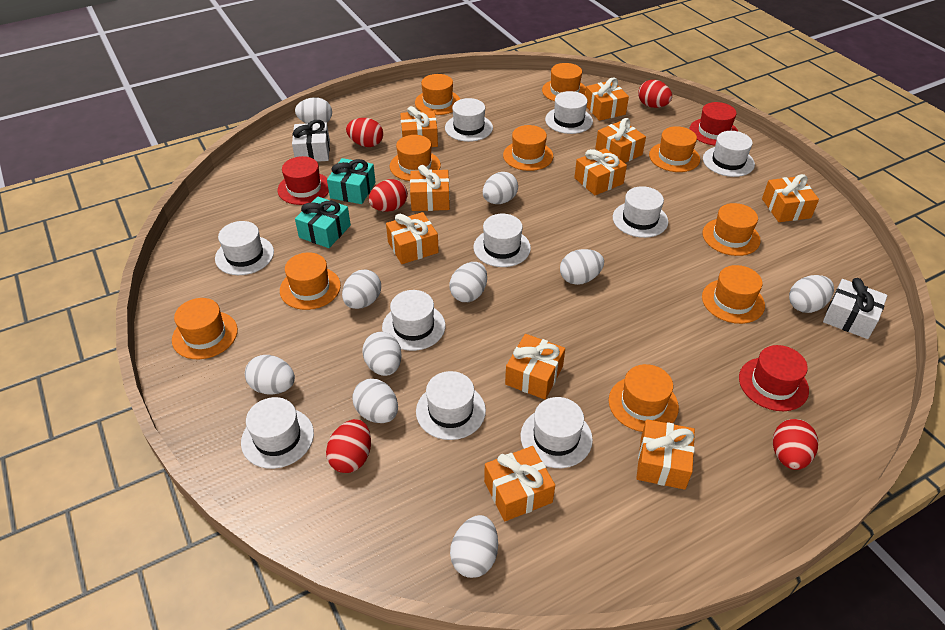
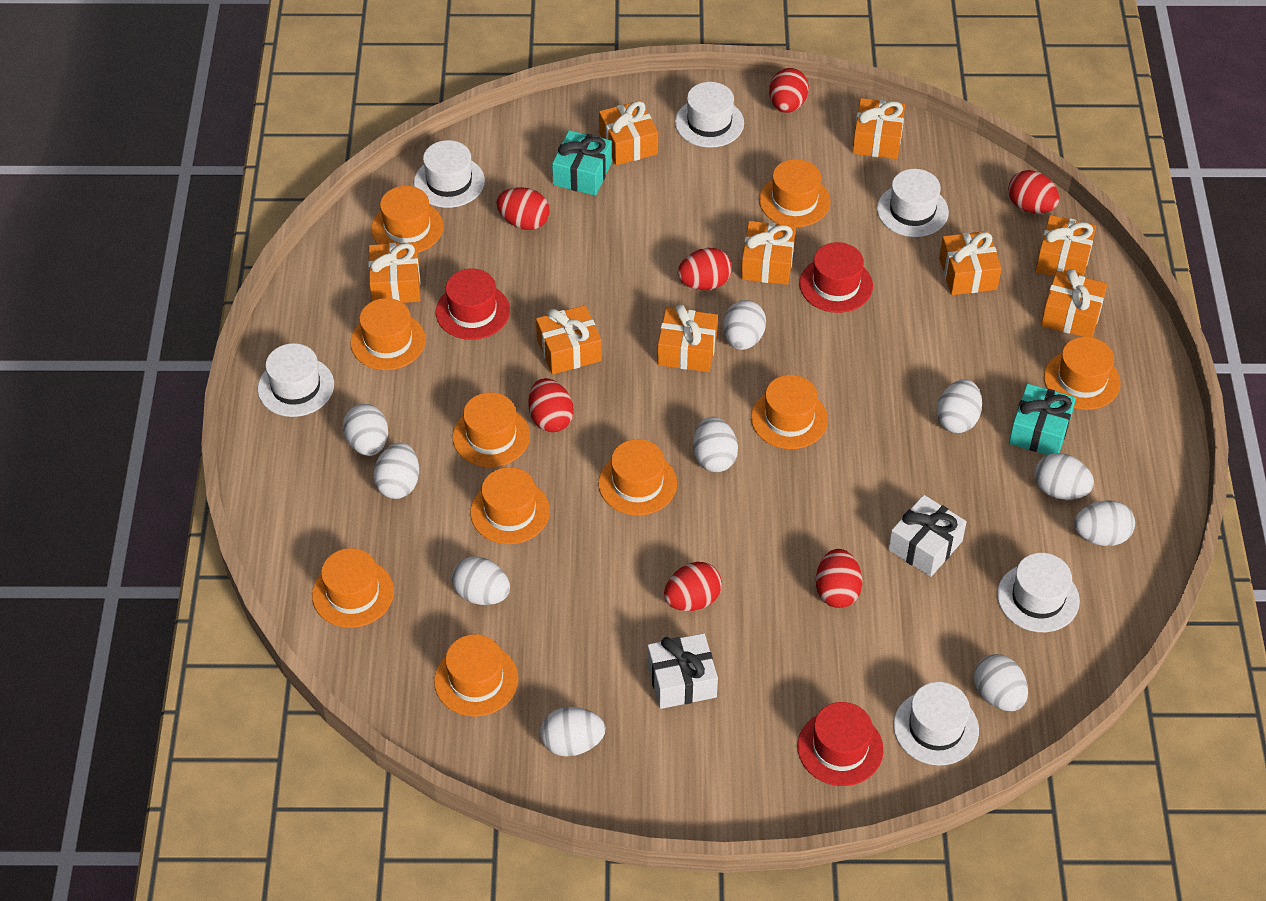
orange gift: [386,212,439,264] [400,106,438,147] [410,165,450,211] [484,446,555,521] [505,334,565,400] [574,148,627,195] [585,78,629,121] [595,118,646,163] [636,419,695,490] [762,174,819,222] = 10 -> [368,242,420,303] [536,305,602,374] [599,100,658,165] [657,304,718,372] [741,221,796,285] [852,98,905,159] [939,231,1002,295] [1035,215,1096,276] [1041,269,1107,337] = 9
red egg: [326,419,371,473] [346,118,383,147] [369,179,408,212] [638,80,672,108] [773,419,818,470] = 5 -> [496,187,550,230] [528,378,574,432] [664,562,722,611] [678,248,732,290] [769,68,809,113] [816,549,862,608] [1008,170,1059,214] = 7
white hat: [215,221,274,275] [241,397,314,469] [382,290,445,351] [416,371,486,440] [445,98,493,142] [473,214,531,267] [521,397,593,468] [545,91,593,134] [613,186,668,238] [703,131,755,177] = 10 -> [258,343,334,417] [414,140,485,208] [675,82,744,148] [877,169,949,237] [893,682,979,765] [997,553,1080,632] = 6

